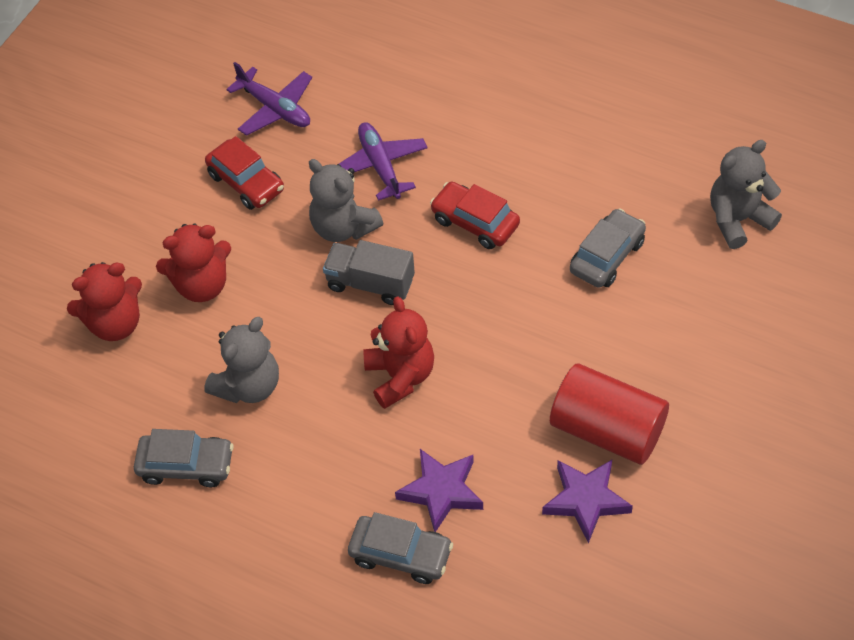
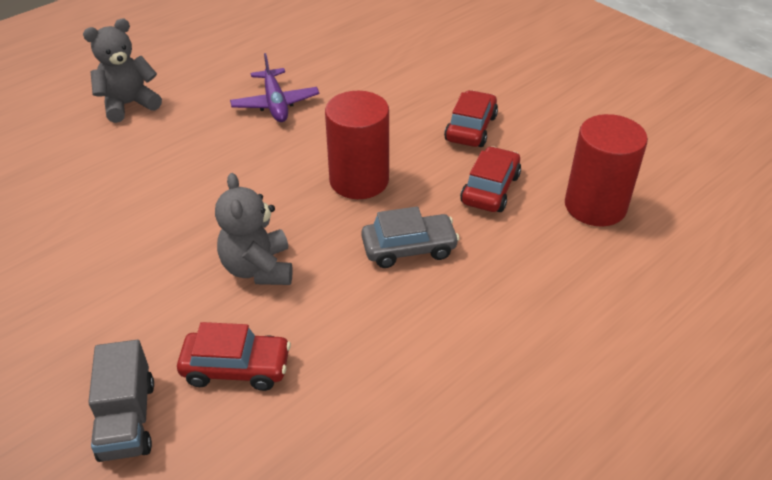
grey car: [134,429,234,487] [348,512,453,584] [570,209,646,288] = 3 -> [361,206,459,268] = 1
grey teddy bear: [204,317,279,403] [309,159,383,242] [710,140,782,249] = 3 -> [83,19,162,123] [215,173,293,285] = 2
purple plane: [226,62,312,136] [339,122,428,201] = 2 -> [230,53,319,122] = 1
purple star: [395,449,483,532] [542,460,633,543] = 2 -> none = 0
red car: [205,136,284,210] [430,182,520,249] = 2 -> [177,322,291,391] [444,90,498,147] [460,146,521,212] = 3
red cylinder: [550,364,669,465] = 1 -> [325,91,389,199] [565,114,648,227] = 2
red teddy bear: [67,262,142,341] [156,224,231,302] [364,296,434,409] = 3 -> none = 0

